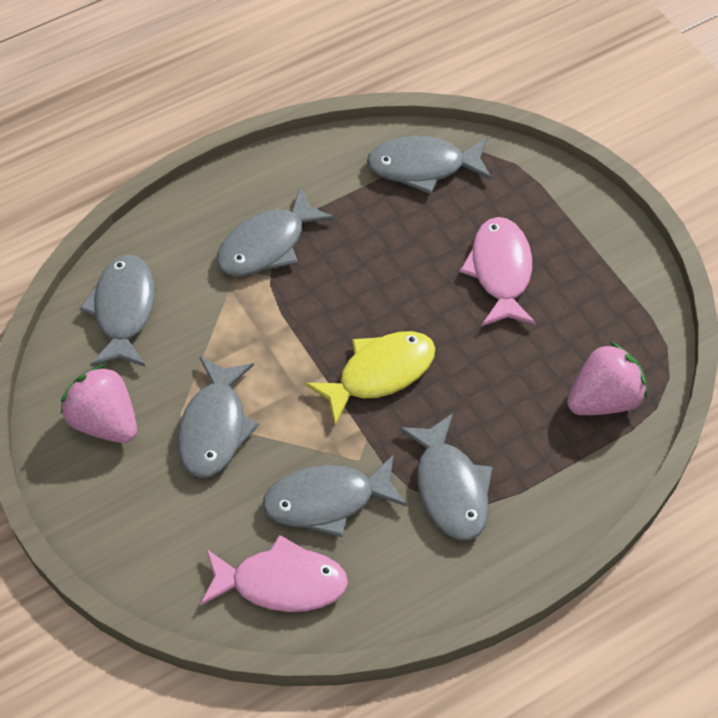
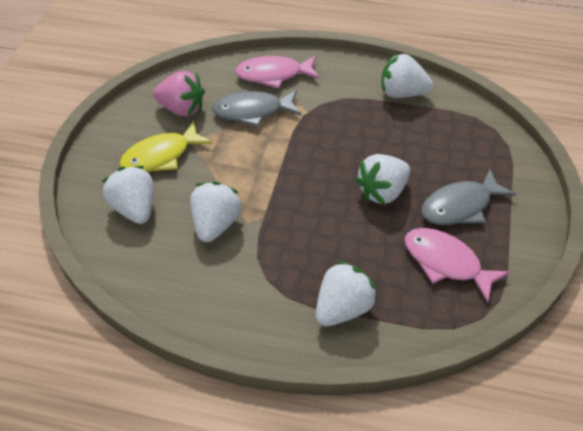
grey fish: [79,254,155,367] [177,356,259,478] [217,187,335,276] [263,454,407,537] [367,136,492,194] [399,413,493,540] = 6 -> [212,90,301,127] [421,169,516,225] = 2
pink strawberry: [61,364,137,443] [567,341,648,415] = 2 -> [153,71,205,117] = 1
white strawberry: none = 0 -> [102,166,154,224] [190,181,242,242] [316,261,378,326] [355,154,410,204] [382,53,433,98] = 5

